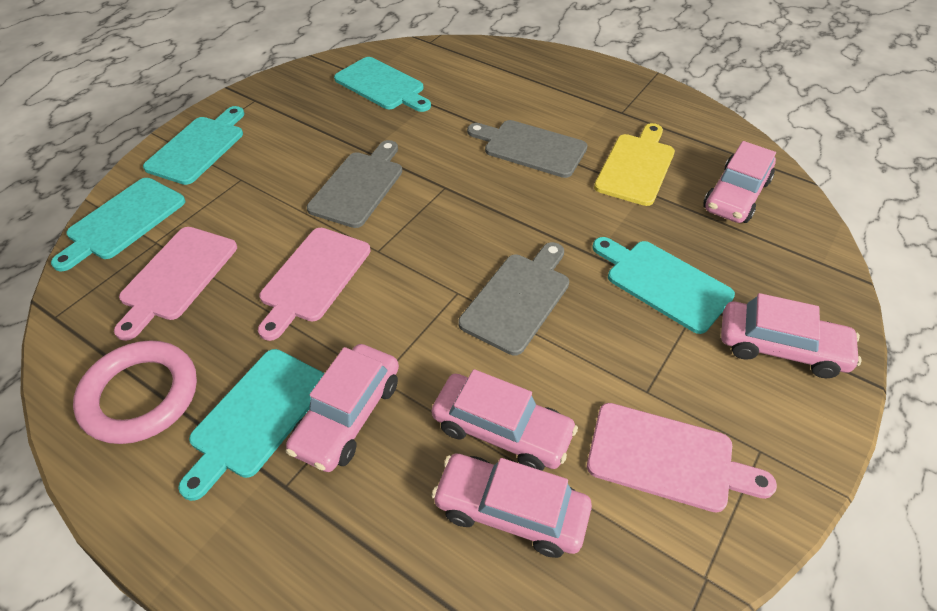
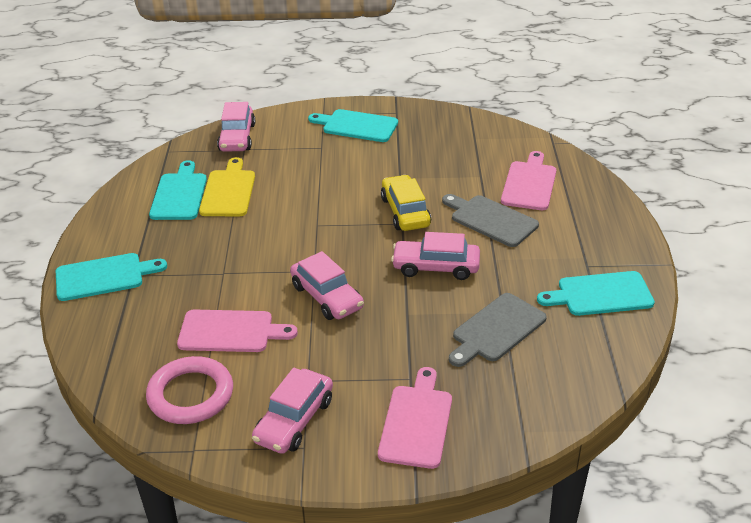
grey cutting board: [307,140,402,228] [458,242,569,355] [467,120,588,178] = 3 -> [442,194,539,247] [449,293,547,367] = 2
pink car: [286,344,399,472] [432,369,578,471] [432,454,592,558] [703,141,776,223] [721,293,862,378] = 5 -> [217,102,255,152] [252,368,333,454] [290,251,364,320] [391,232,480,280] = 4
turquoise cutting board: [51,178,186,271] [143,106,244,185] [178,349,325,501] [334,57,431,112] [593,237,735,334] = 5 -> [56,253,167,301] [149,160,207,220] [308,109,398,142] [537,271,655,316] = 4
yellow car: none = 0 -> [381,175,431,231] = 1

